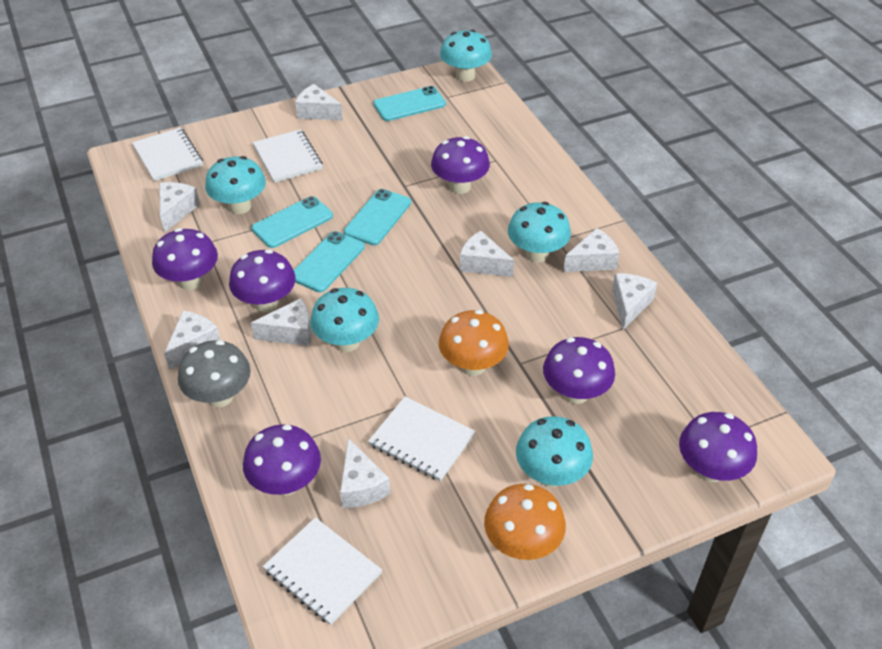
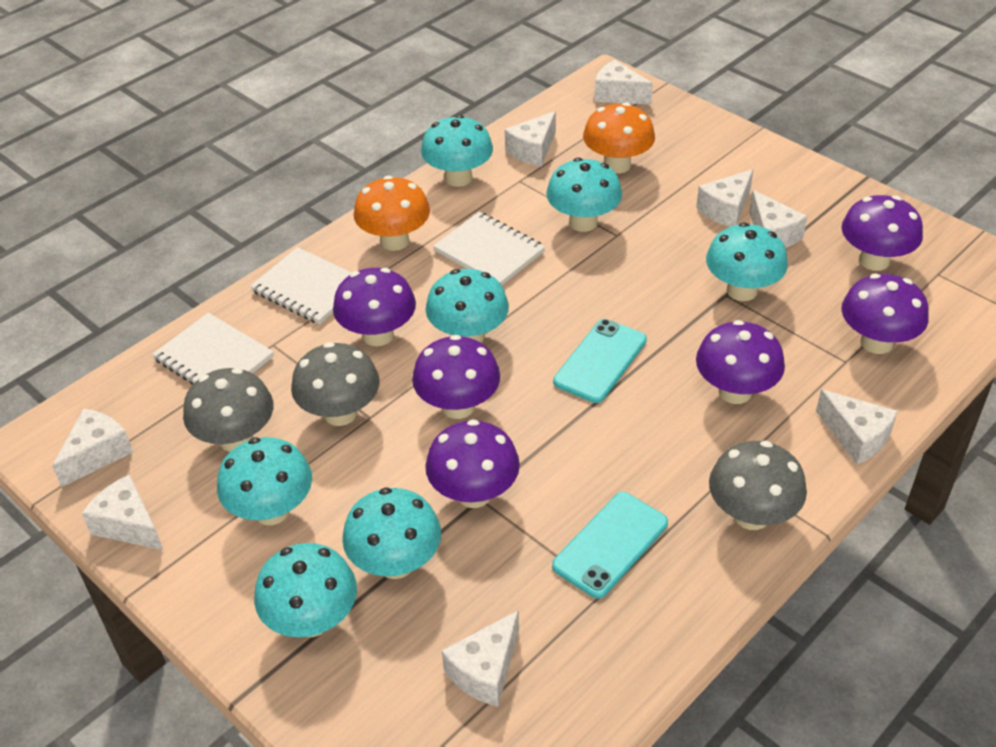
grey mushroom: [178,340,251,408] = 1 -> [183,368,274,452] [291,342,380,426] [709,441,807,530] = 3
turquoise mushroom: [205,156,266,214] [310,288,379,352] [440,30,492,82] [508,202,571,263] [516,416,593,487] = 5 -> [217,437,312,525] [254,543,357,637] [342,488,441,579] [421,115,493,187] [426,269,509,343] [546,158,622,232] [706,222,788,301] = 7
turquoise phone: [251,196,333,248] [294,231,365,292] [344,189,411,245] [373,86,446,121] = 4 -> [552,492,668,599] [553,319,647,403] = 2
white notebook: [132,128,203,181] [253,129,323,183] [263,517,382,625] [368,396,476,481] = 4 -> [152,313,274,384] [250,247,352,324] [433,212,545,285] = 3

